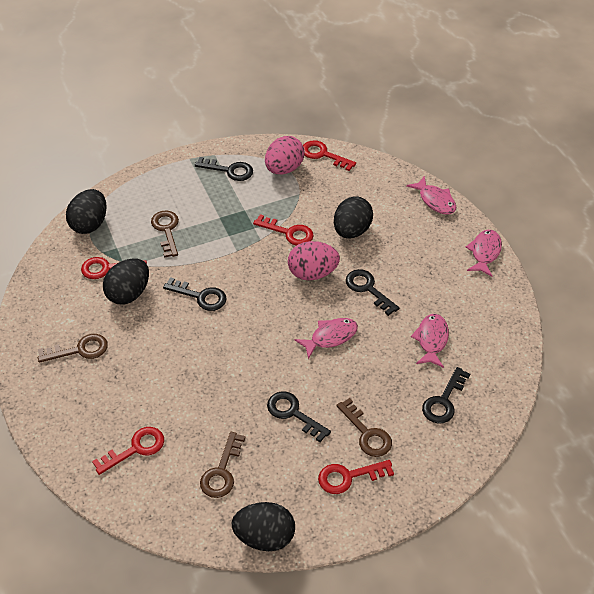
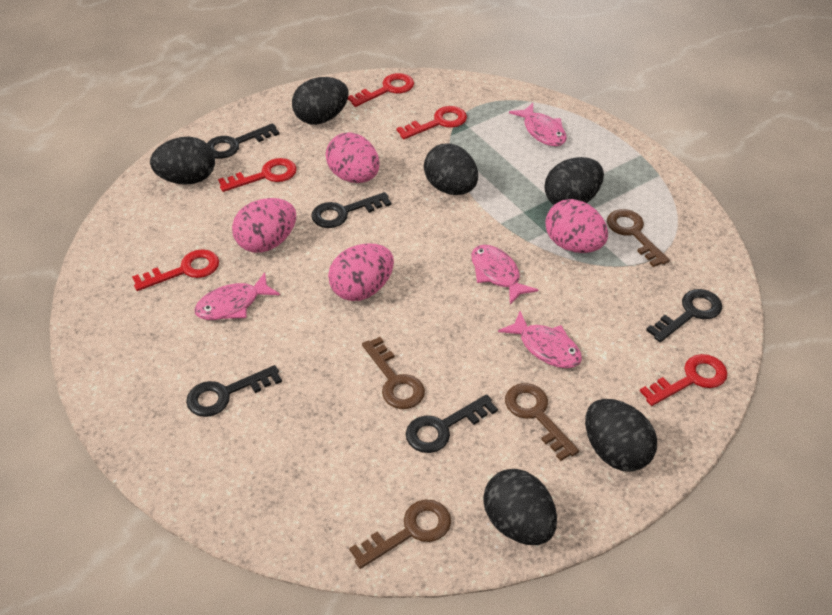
black egg: [66,189,107,234] [103,258,149,304] [231,502,295,551] [334,196,373,239] = 4 -> [150,137,215,185] [292,77,348,125] [424,143,478,195] [483,469,557,545] [544,157,604,205] [585,399,657,472] = 6
pink egg: [265,136,305,174] [288,241,340,281] = 2 -> [232,198,296,252] [326,132,380,183] [328,244,394,301] [546,199,608,253] = 4

